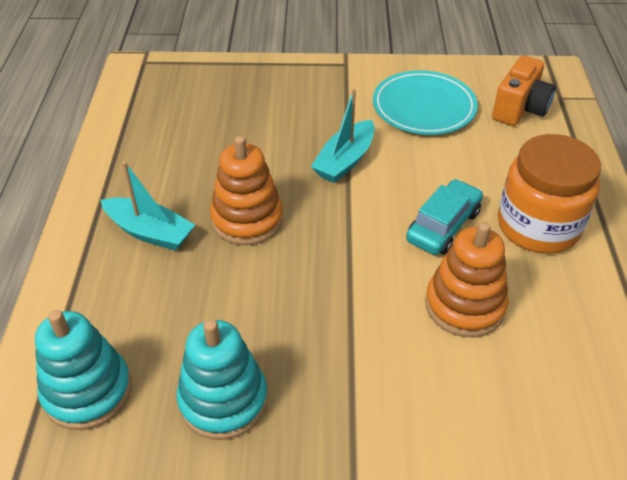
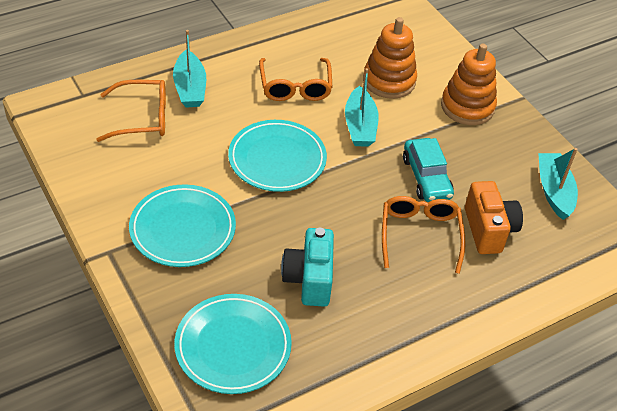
orange glasses: none = 0 -> [96,80,166,142] [259,58,333,101] [382,196,466,274] = 3
orange jar: [498,134,601,254] = 1 -> none = 0
turquoise boat: [101,161,195,251] [311,89,375,183] = 2 -> [173,30,206,108] [345,68,379,147] [538,148,578,220] = 3
turquoise camera: none = 0 -> [281,228,334,307] = 1
turquoise plate: [373,70,478,135] = 1 -> [129,185,236,267] [174,294,292,394] [228,120,327,192] = 3
turquoise stacking toy: [35,310,132,430] [177,319,268,440] = 2 -> none = 0

